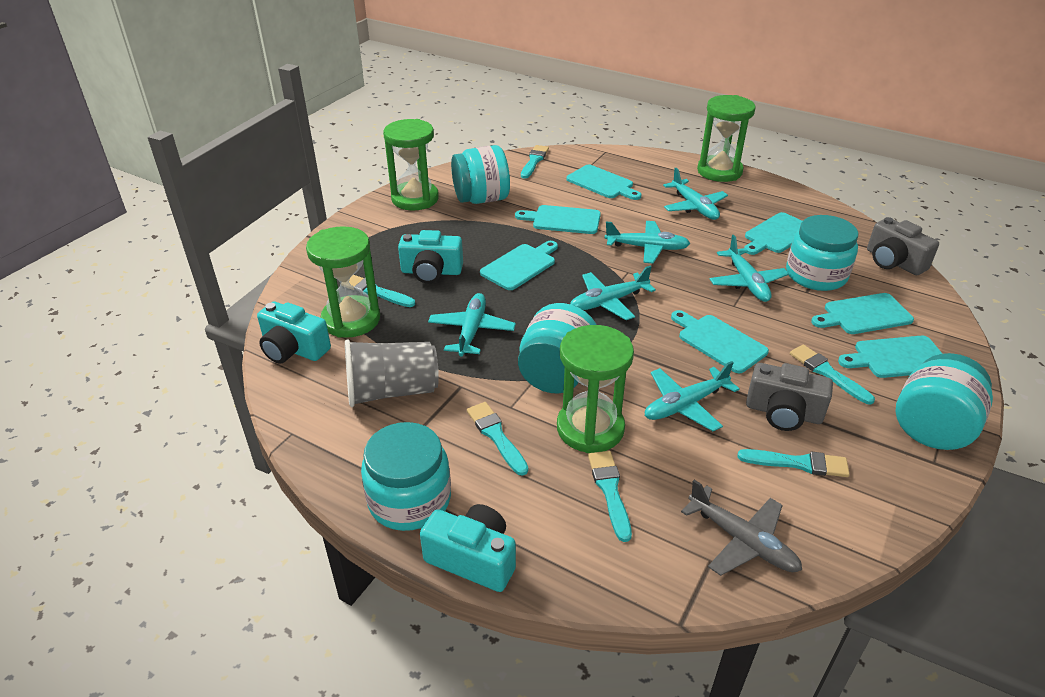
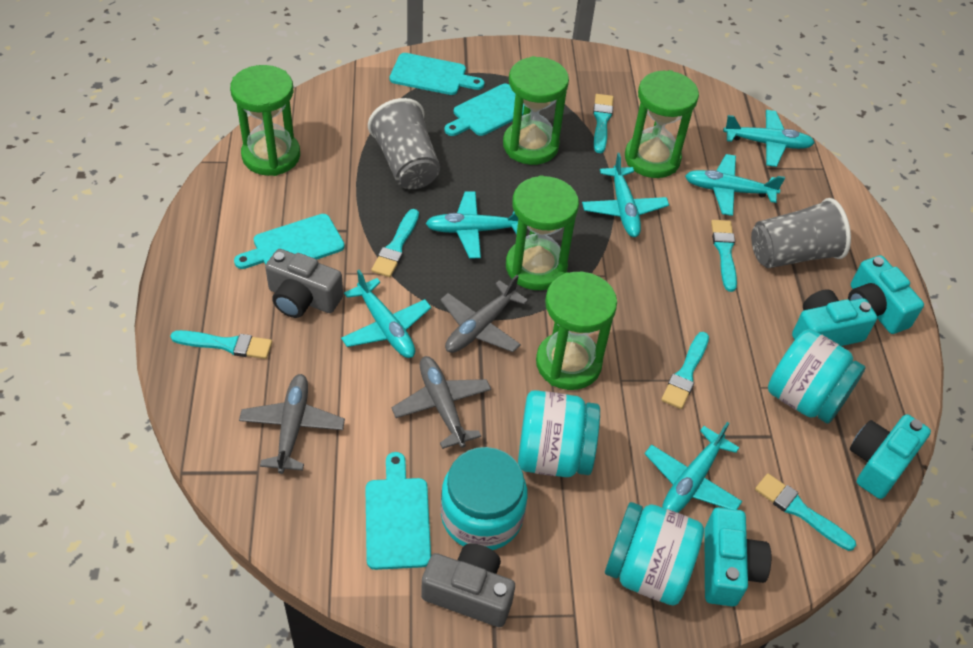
green hourglass: [306,226,380,338] [383,119,439,210] [557,325,634,453] [697,95,756,182] = 4 -> [230,65,300,176] [503,56,569,165] [506,175,579,290] [536,272,617,390] [625,70,699,178] = 5
grey cup: [345,340,439,407] = 1 -> [368,98,440,189] [751,198,851,268] = 2
grey plane: [681,480,802,576] = 1 -> [239,374,345,474] [392,356,491,449] [440,275,528,353] = 3
turquoise camera: [257,302,331,363] [398,230,463,283] [420,504,516,592] = 3 -> [704,507,771,606] [792,289,877,346] [848,255,924,334] [850,414,931,499] = 4
turquoise cutting board: [480,241,558,290] [515,205,601,234] [566,165,641,200] [671,310,769,373] [744,212,803,255] [811,293,914,334] [838,336,942,378] = 7 -> [234,214,345,269] [365,452,431,570] [390,53,484,95] [444,84,524,136] = 4
turquoise jar: [361,422,451,531] [451,145,510,204] [518,303,597,394] [786,215,858,291] [896,353,993,450] = 5 -> [441,447,527,550] [518,390,600,477] [605,502,704,605] [768,329,866,424] = 4

